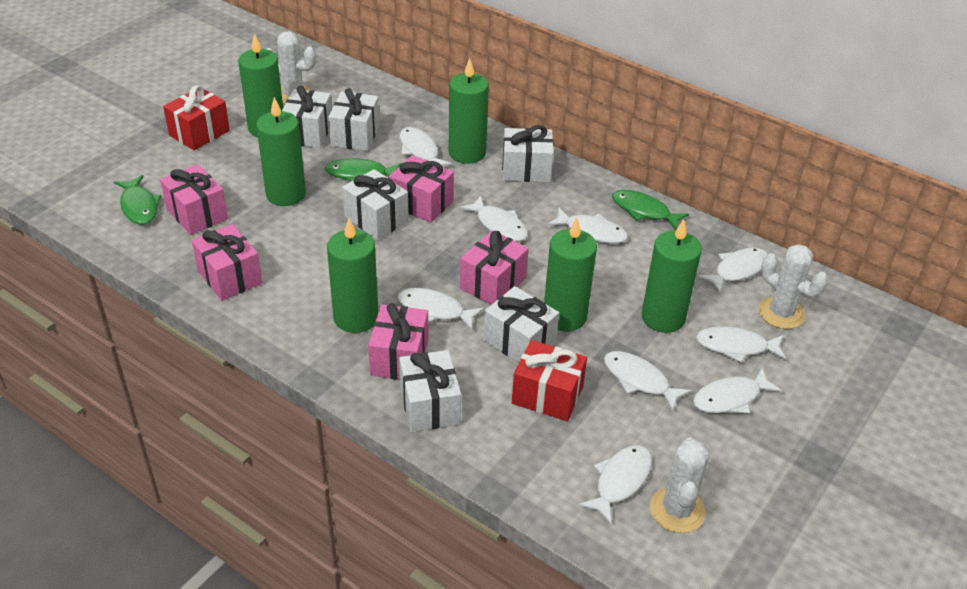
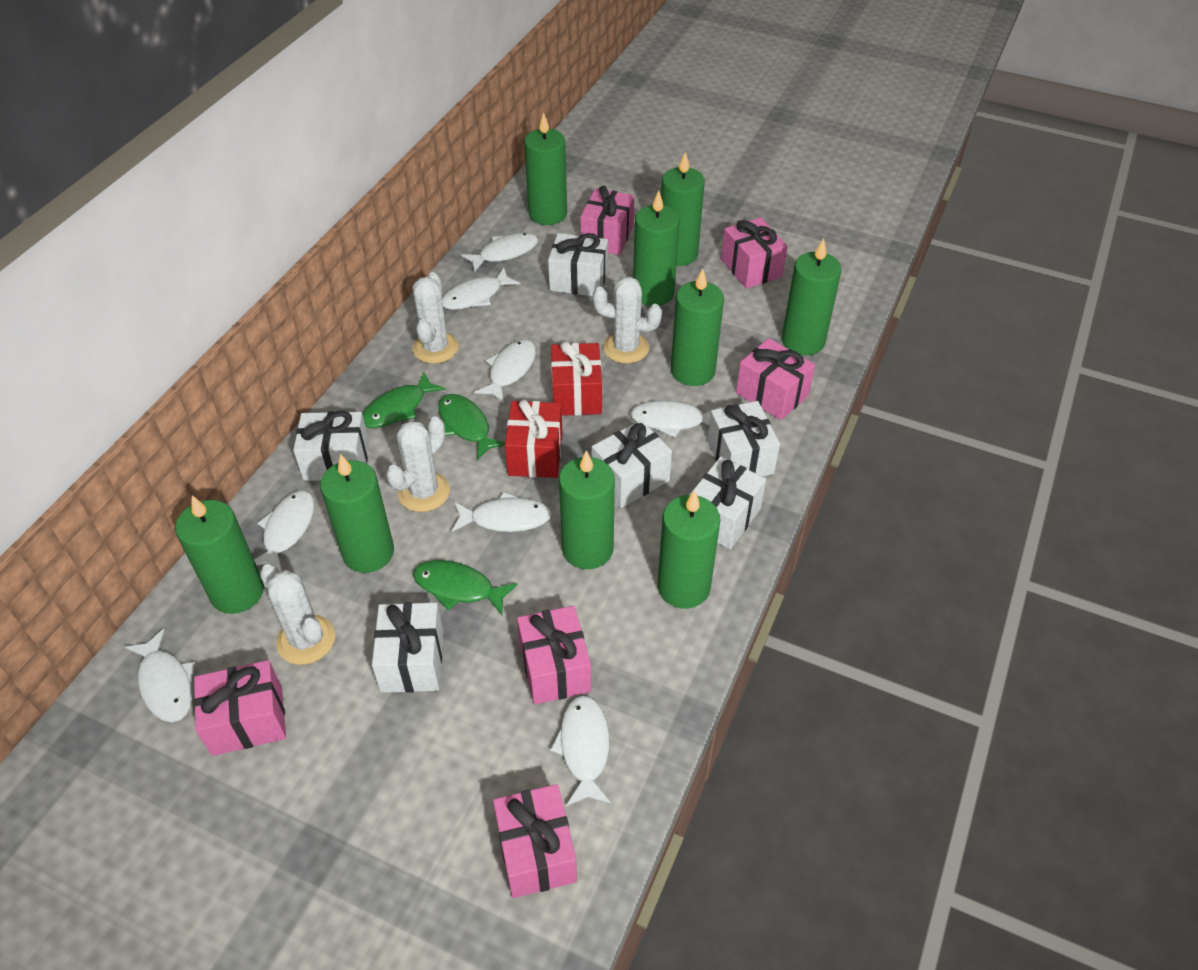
green candle: [238,33,283,138] [256,97,306,206] [327,218,378,333] [449,58,489,164] [544,217,597,331] [641,219,702,333] = 6 -> [175,495,264,614] [320,454,394,573] [524,112,567,225] [559,450,615,569] [633,191,680,306] [658,490,720,609] [661,152,705,266] [671,269,724,386] [782,239,842,355] = 9
pink gift: [160,164,228,235] [192,224,262,301] [368,303,428,380] [389,155,454,223] [460,230,529,305] = 5 -> [194,660,286,756] [493,784,577,898] [517,606,591,705] [580,186,634,255] [721,217,788,289] [736,338,815,420] = 6
white cactus: [267,31,316,104] [650,438,709,533] [758,244,828,329] = 3 -> [260,564,335,665] [386,416,450,512] [412,272,459,364] [593,277,662,364] = 4
white fish: [398,288,484,330] [399,127,452,166] [459,196,528,241] [547,208,628,244] [578,445,652,524] [604,351,692,412] [693,367,782,414] [696,326,786,363] [697,248,768,294] = 9 -> [125,628,195,722] [254,490,314,572] [442,268,521,310] [452,492,552,532] [461,233,538,272] [474,339,536,403] [550,695,611,806] [630,400,722,438] = 8

